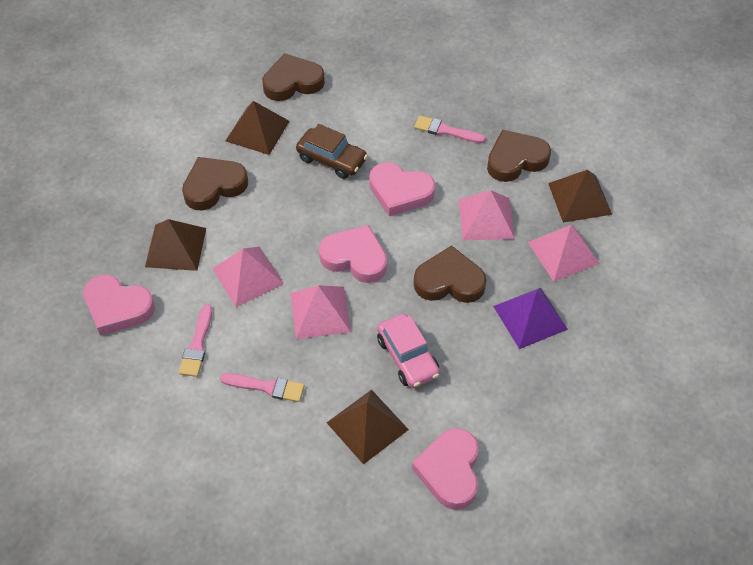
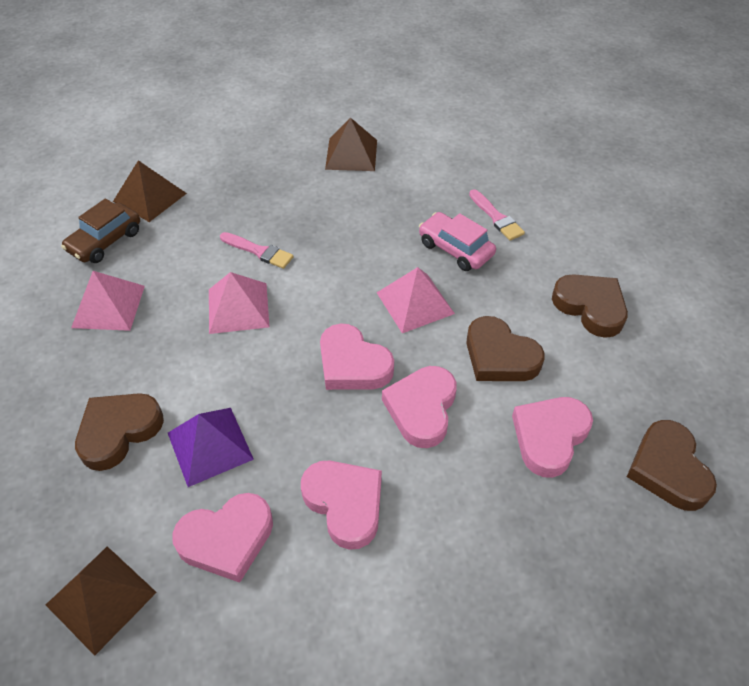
brown pyramid: [145,219,206,271] [226,101,290,155] [327,389,409,465] [548,170,612,223] = 4 -> [46,546,157,656] [113,160,187,222] [325,117,377,171] = 3
pink brush: [179,304,212,377] [220,373,305,402] [414,116,486,143] = 3 -> [220,232,294,269] [469,189,525,241] = 2
pink heart: [83,274,155,336] [319,225,387,283] [369,162,435,216] [412,428,479,510] = 4 -> [172,493,273,583] [301,461,382,550] [320,323,394,390] [382,366,457,448] [512,397,593,478] = 5
pink pyramid: [213,247,284,307] [291,286,351,339] [459,190,515,240] [528,225,600,282] = 4 -> [71,271,145,331] [209,272,270,334] [377,267,455,333] = 3

